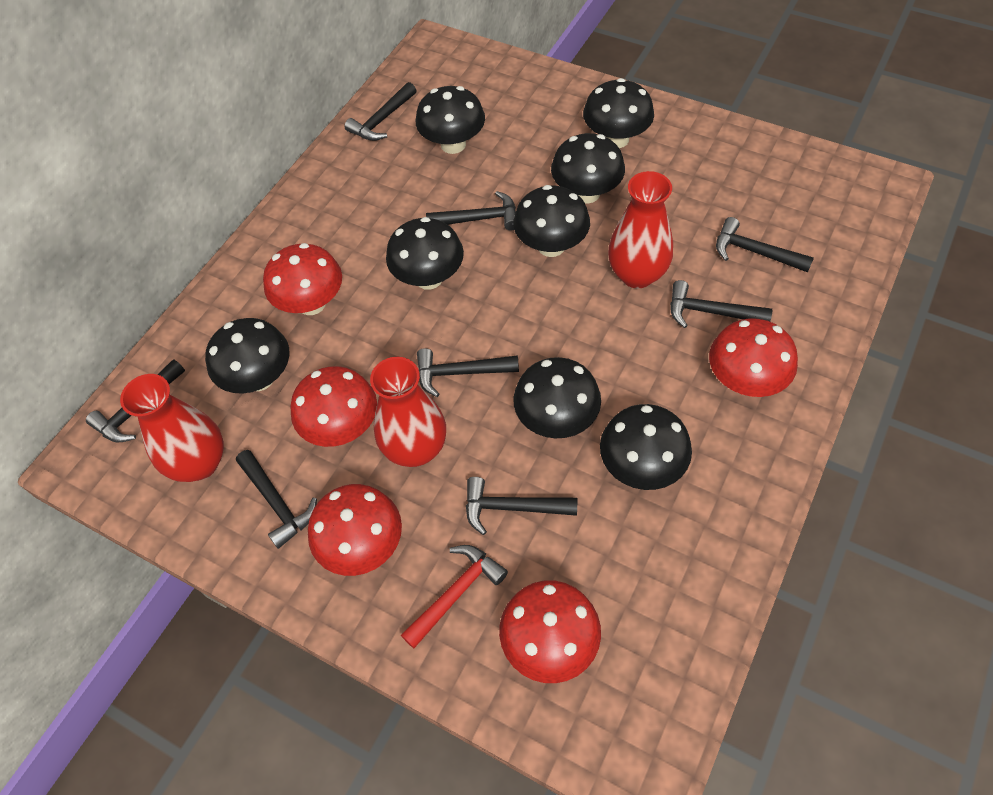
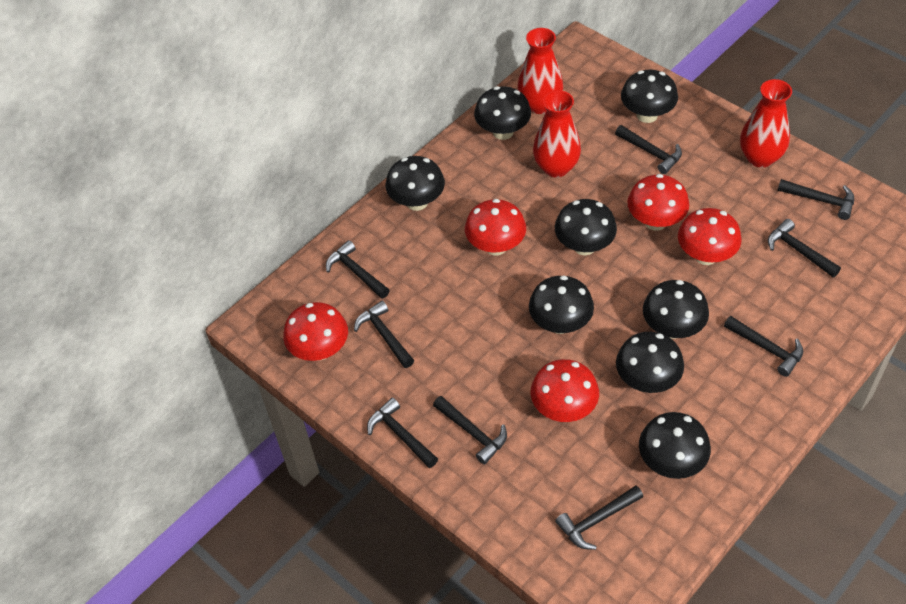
black hammer: [86,359,185,442] [236,450,317,549] [345,82,417,141] [417,348,519,397] [426,191,516,230] [466,477,577,535] [670,280,772,328] [716,217,814,272] = 8 -> [326,240,390,299] [354,300,414,368] [367,397,438,468] [433,396,507,464] [555,485,643,550] [615,125,682,174] [724,316,803,377] [768,219,841,277] [777,179,854,220] = 9
red hammer: [401,545,508,649] = 1 -> none = 0

